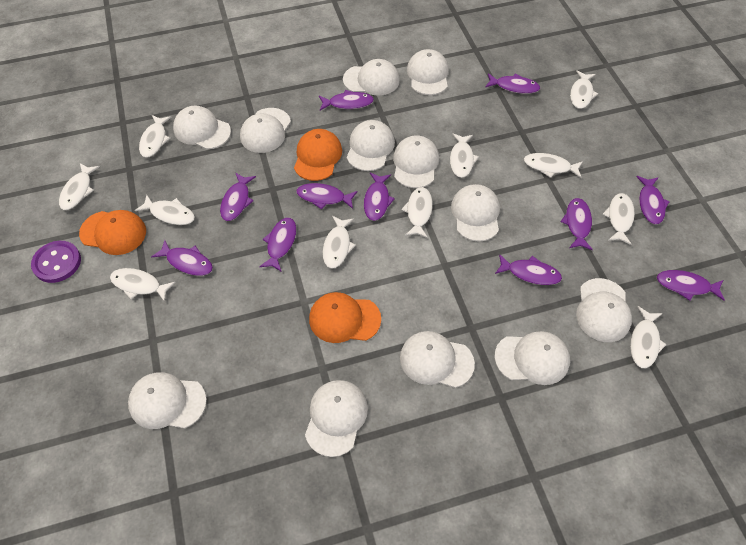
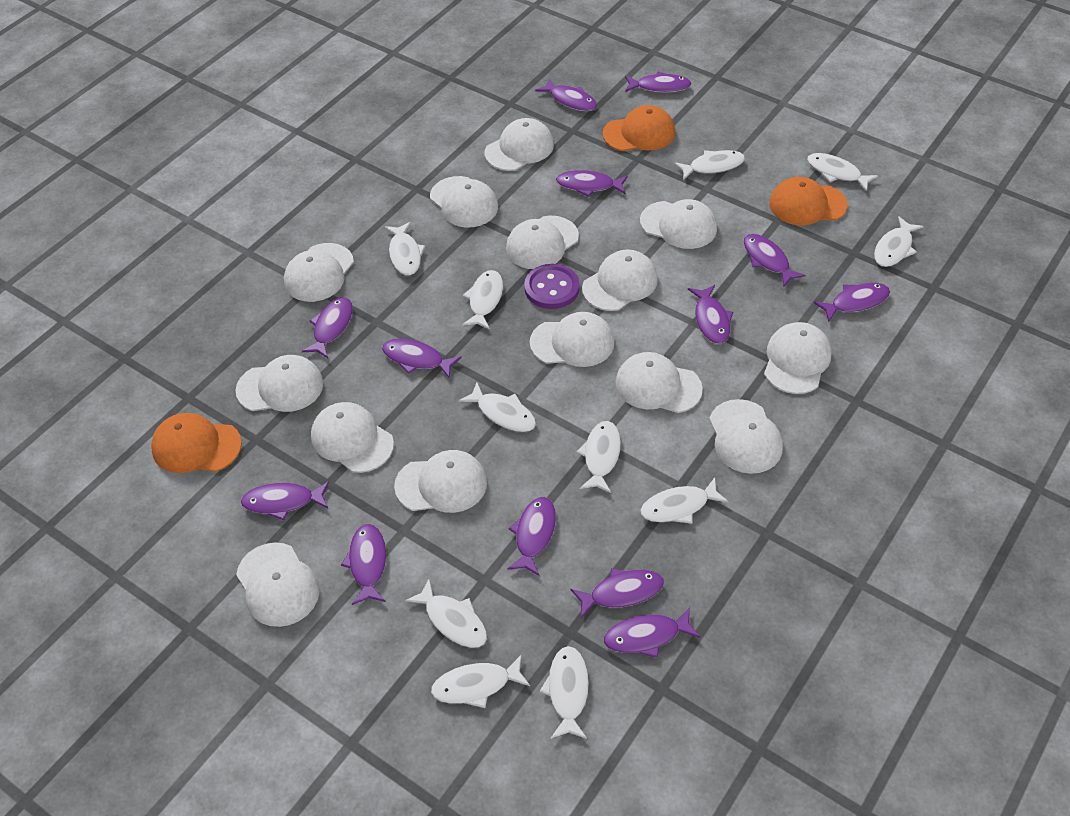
purple fish: [151,240,213,276] [220,173,256,221] [259,218,296,272] [296,183,358,210] [319,90,374,110] [364,173,395,221] [485,73,540,94] [495,254,562,285] [561,198,593,250] [636,176,670,224] [657,270,725,301] = 11 -> [241,481,329,521] [302,298,353,358] [341,524,386,605] [382,339,461,379] [507,497,556,576] [535,78,597,111] [556,170,628,197] [570,568,664,618] [604,607,700,658] [625,71,691,93] [688,285,733,344] [743,234,806,286] [814,283,890,322] = 13
white cap: [128,373,207,429] [173,106,231,149] [240,108,291,153] [305,380,368,457] [343,59,400,96] [347,120,395,171] [393,135,439,188] [400,331,475,388] [407,49,449,95] [451,184,500,242] [494,331,570,385] [576,278,632,342] = 12 -> [235,355,323,412] [236,543,320,627] [284,243,354,302] [311,402,394,473] [394,450,487,513] [430,176,498,228] [485,118,554,171] [506,216,579,269] [530,312,615,367] [582,249,658,311] [615,352,703,413] [640,199,717,249] [709,399,783,474] [764,322,832,394] = 14

